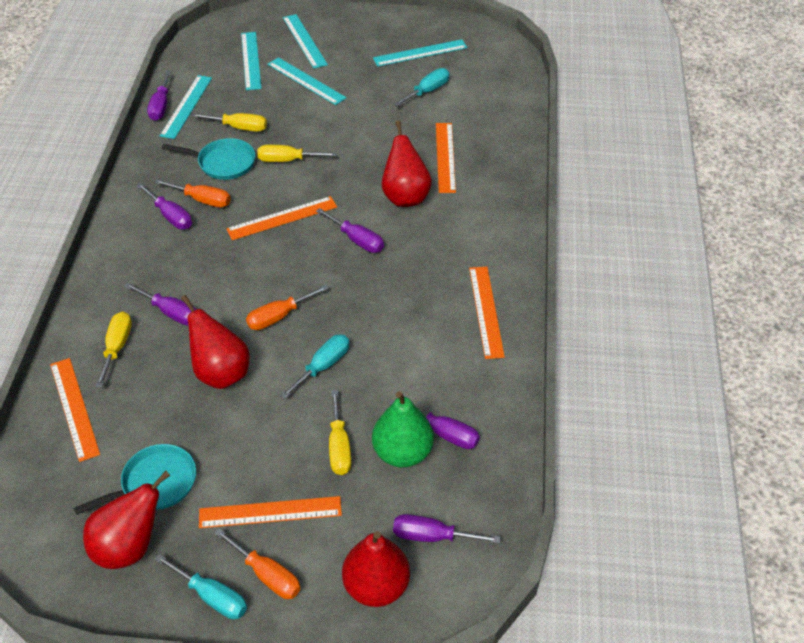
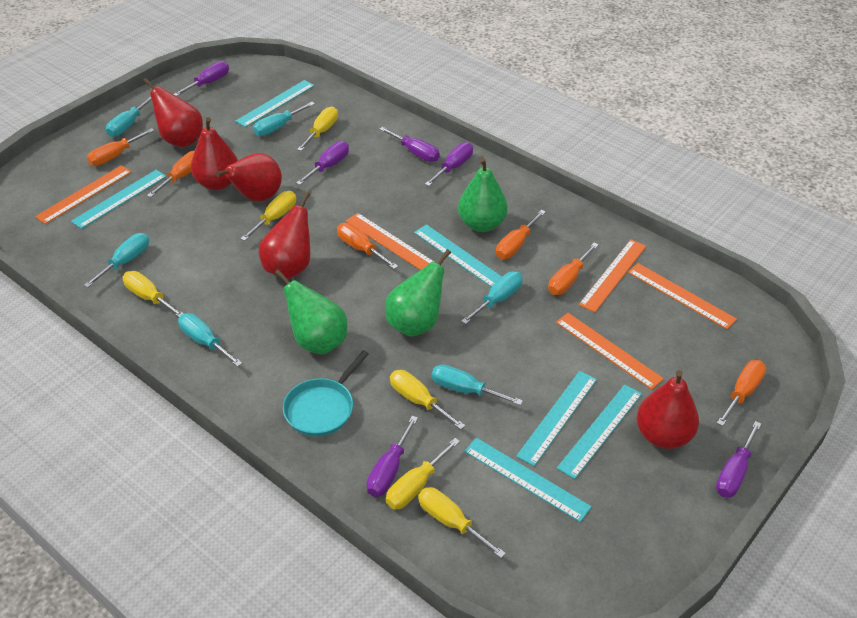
green pear: [372,391,434,468] = 1 -> [274,269,347,354] [385,249,451,337] [458,158,508,232] = 3
orange screwdriver: [154,179,231,207] [214,528,301,599] [246,285,329,330] = 3 -> [87,128,155,166] [147,150,195,197] [337,223,398,269] [496,210,546,259] [548,243,599,295] [717,360,766,426] = 6
red pear: [83,471,171,569] [181,295,250,389] [342,531,410,607] [382,121,432,207] = 4 -> [143,78,203,147] [191,117,238,190] [216,153,282,202] [259,192,311,279] [637,370,699,449] = 5
turquoise pan: [73,444,196,515] [162,138,255,180] = 2 -> [283,350,369,436] = 1
turquoise ruler: [160,75,212,139] [241,32,262,90] [268,57,346,105] [283,14,328,68] [373,39,467,67] = 5 -> [71,170,167,229] [235,80,315,127] [414,224,502,287] [464,438,592,522] [516,371,597,466] [557,384,642,479] = 6
turquoise screwdriver: [154,554,247,619] [280,335,349,399] [394,68,450,106] = 3 -> [84,233,149,288] [106,96,152,137] [178,313,242,367] [253,102,315,136] [432,365,523,405] [461,272,523,324] = 6
yellow screwdriver: [96,312,132,388] [191,113,267,132] [257,145,337,162] [329,390,351,475] = 4 -> [123,271,184,317] [240,191,296,241] [297,107,338,151] [386,438,460,509] [390,370,465,430] [418,487,506,558] = 6

